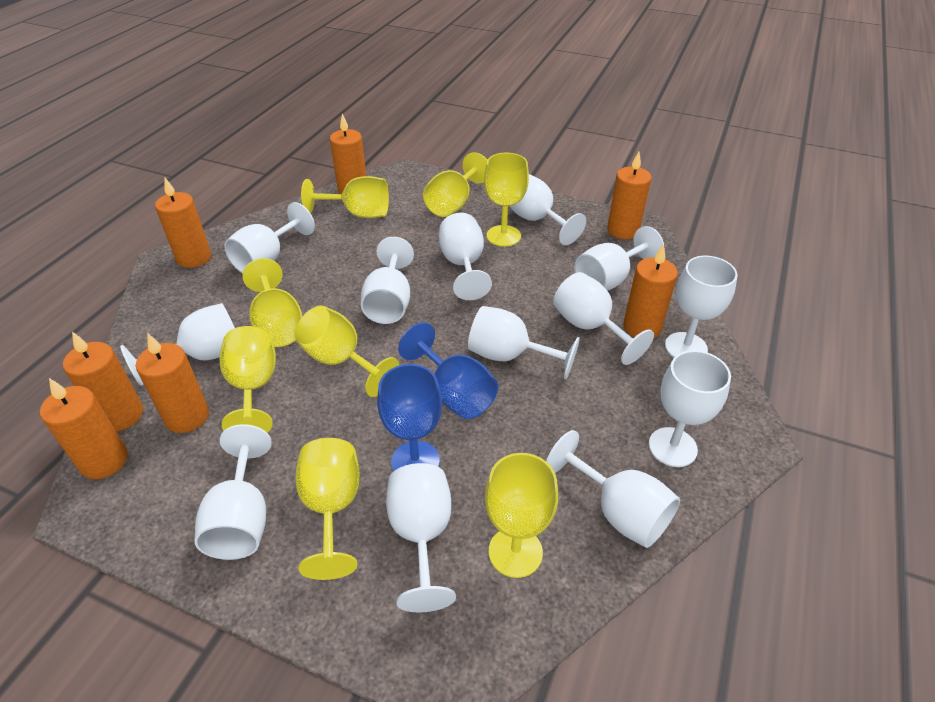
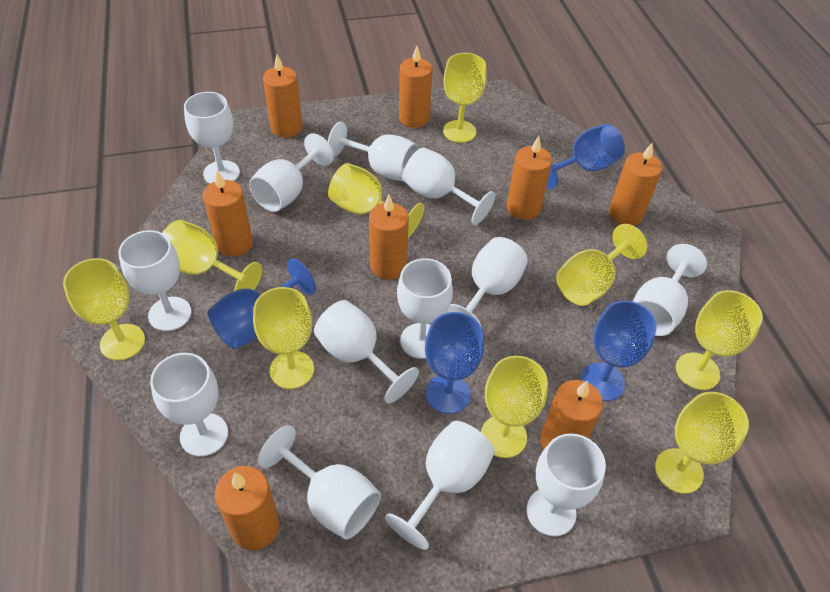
blue goblet: [377,364,442,471] [398,322,498,419] = 2 -> [208,258,316,349] [425,312,484,414] [546,124,625,189] [581,301,657,401] = 4
orange candle: [40,378,128,479] [63,332,143,431] [136,334,209,433] [155,178,211,268] [330,114,366,194] [607,152,651,239] [623,244,678,338] = 7 -> [203,171,253,257] [215,466,280,550] [263,54,302,138] [369,195,409,280] [399,46,432,128] [507,136,552,220] [540,380,603,449] [609,143,662,226] = 8
yellow goblet: [219,326,276,433] [242,258,302,347] [295,306,399,397] [296,438,360,580] [301,176,389,218] [423,152,487,217] [484,153,529,247] [485,453,558,578] = 8 -> [63,258,145,360] [162,220,262,291] [253,287,314,389] [328,163,424,237] [443,53,487,143] [481,356,548,458] [556,224,648,306] [655,392,749,494] [676,290,763,390] = 9

